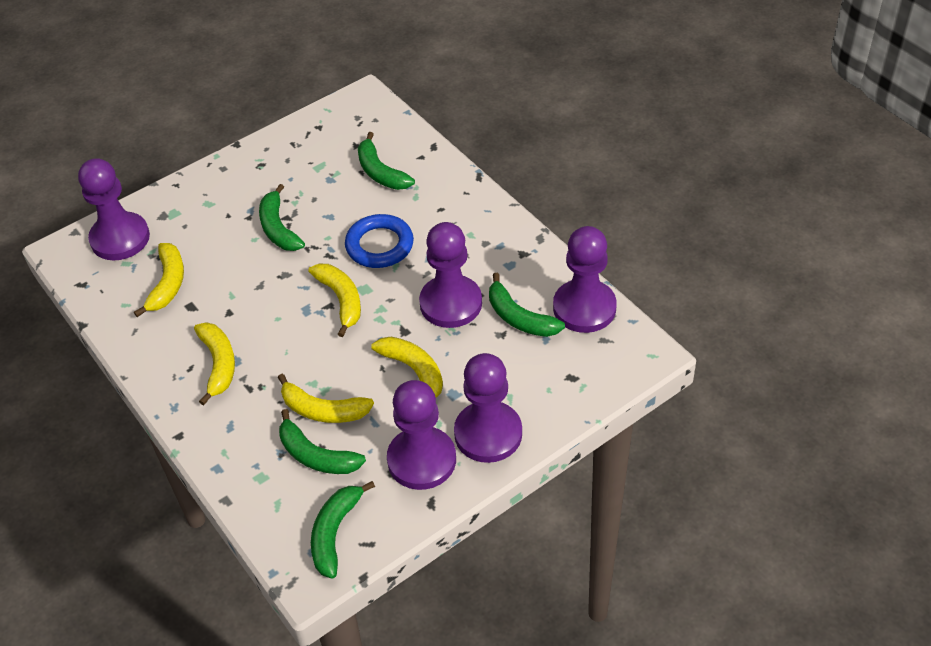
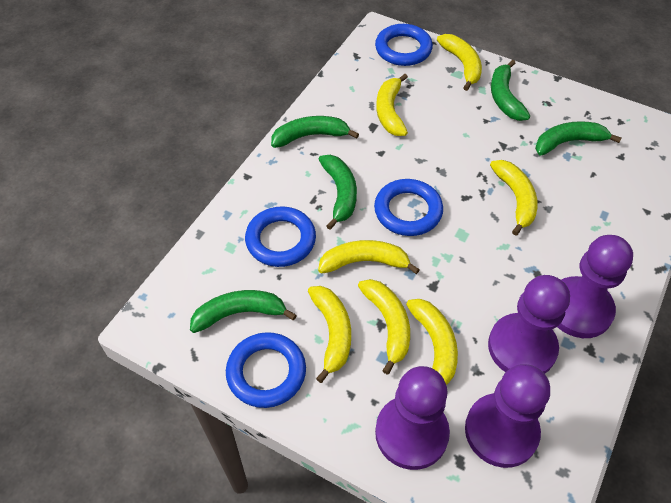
blue ring: [345,214,414,268] = 1 -> [226,332,306,408] [245,206,316,267] [374,179,443,236] [375,24,433,66] = 4
purple pawn: [78,158,150,260] [387,380,456,490] [419,222,482,328] [454,353,522,463] [553,226,617,333] = 5 -> [375,366,450,470] [465,364,550,468] [488,275,570,374] [557,235,633,338] = 4
yellow banana: [134,243,184,317] [194,322,235,405] [278,374,374,423] [308,264,361,337] [371,337,443,398] = 5 -> [308,286,351,383] [318,240,420,274] [358,279,410,375] [376,74,408,136] [406,299,458,385] [437,34,482,91] [490,160,538,236] = 7

